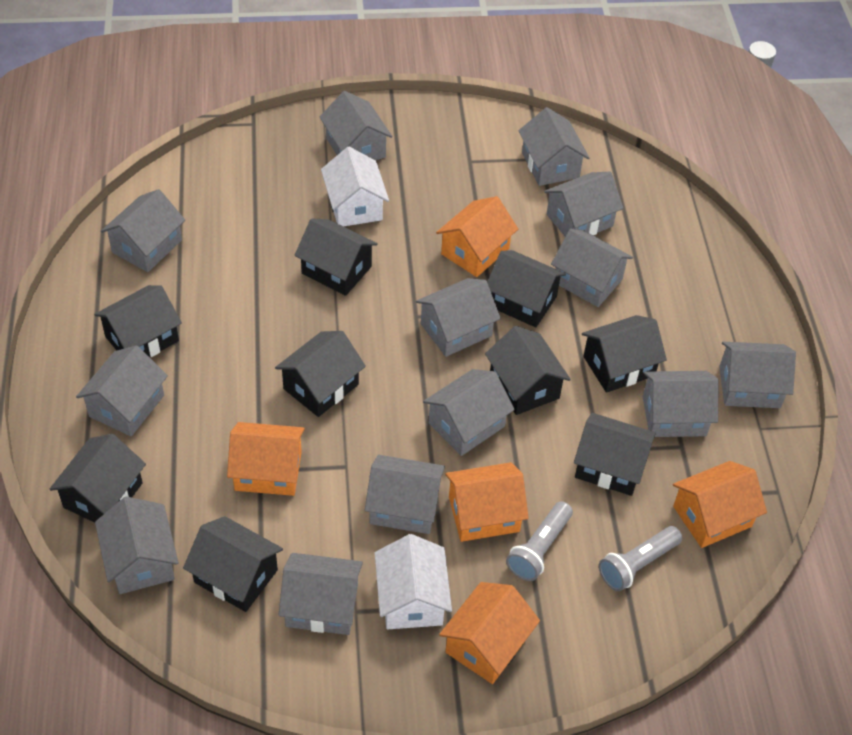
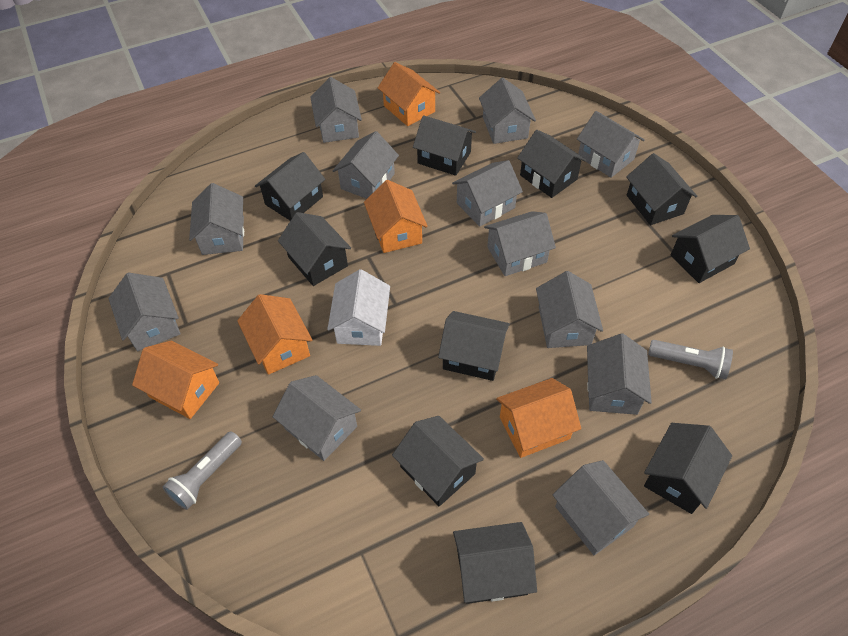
black house: [50,434,146,523] [94,285,182,357] [183,516,283,612] [275,331,366,417] [294,218,378,296] [485,326,571,415] [487,250,566,327] [574,413,656,496] [582,315,667,393] = 9 -> [255,152,325,221] [278,212,351,286] [392,416,484,506] [413,115,476,176] [438,311,510,381] [453,522,537,604] [517,130,587,198] [626,153,697,225] [644,423,732,514] [671,215,750,283] = 10
grey house: [76,345,168,436] [95,497,179,594] [101,189,185,272] [279,553,363,635] [319,91,393,160] [365,455,445,534] [416,278,501,357] [423,369,515,456] [518,107,589,186] [544,172,623,237] [551,229,633,307] [643,371,719,437] [719,342,796,408] = 13 -> [108,273,181,351] [189,183,244,255] [273,375,361,461] [310,77,362,143] [333,131,399,199] [452,160,523,227] [479,78,536,144] [484,211,556,276] [536,271,603,348] [552,460,649,555] [577,111,645,178] [587,333,652,415] = 12
white house: [321,147,389,227] [375,534,452,629] = 2 -> [327,269,390,346] = 1

